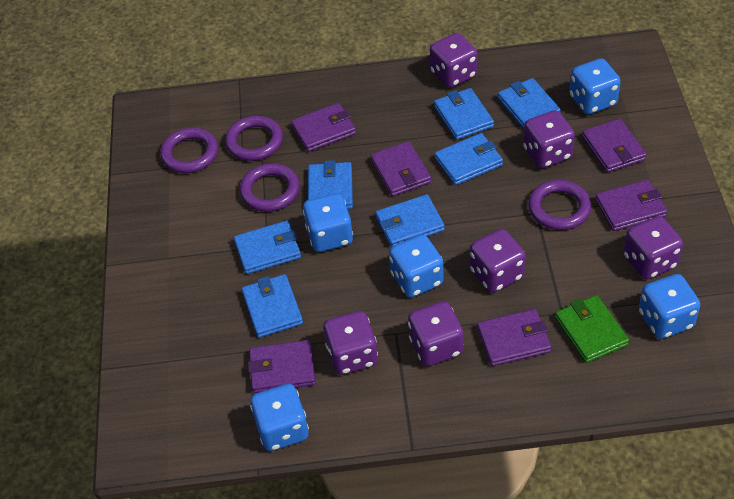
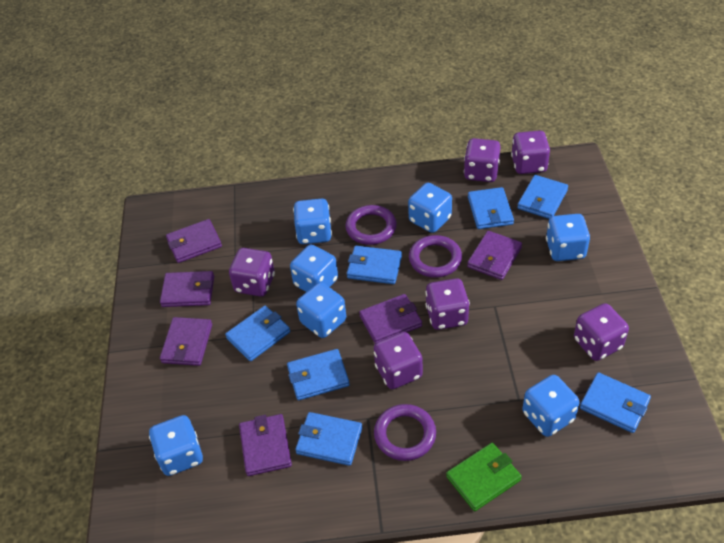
blue dice: [250,384,309,451] [303,193,353,252] [389,234,444,298] [569,58,621,114] [639,274,700,339] = 5 -> [149,415,203,476] [290,244,338,292] [293,199,332,244] [296,282,346,338] [408,183,452,233] [523,375,580,437] [546,214,590,261] = 7
purple ring: [160,128,218,173] [225,116,283,161] [240,163,300,212] [528,180,591,230] = 4 -> [345,205,397,245] [374,404,436,461] [409,235,462,278] = 3

